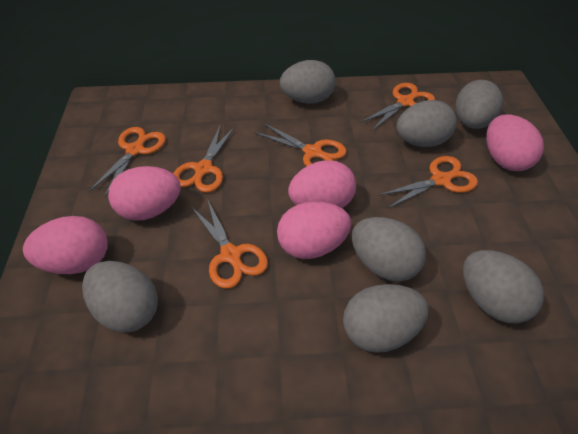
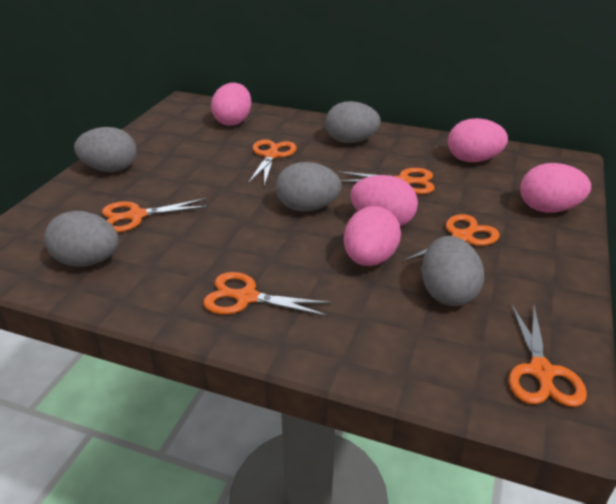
grey egg: [82,261,158,333] [280,60,336,104] [343,284,429,353] [352,217,426,282] [397,100,457,147] [456,80,503,129] [463,250,544,323] = 7 -> [44,211,118,267] [74,127,136,172] [276,162,342,212] [326,101,381,143] [422,236,484,306] = 5

